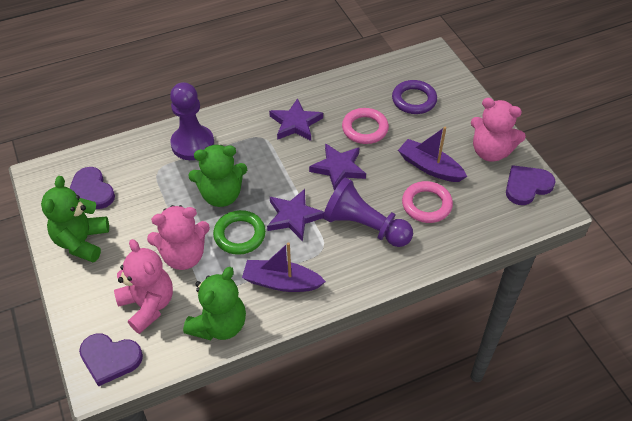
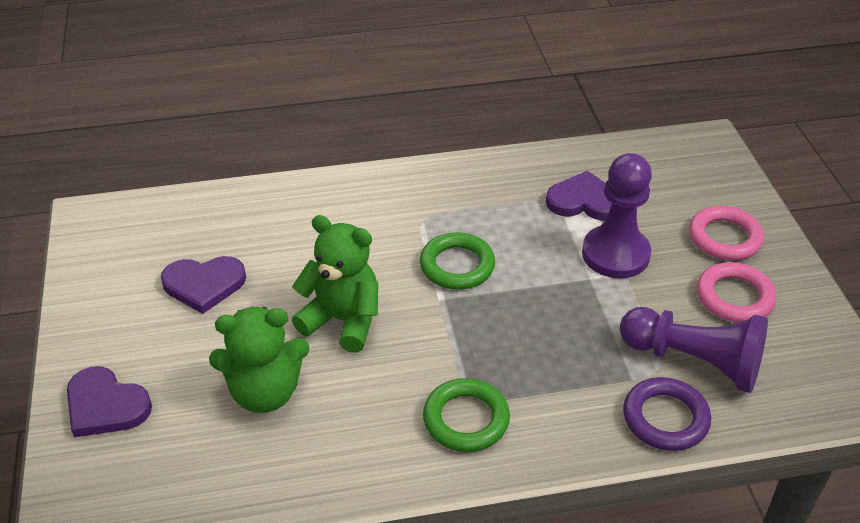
green ring: [213,210,266,255] = 1 -> [420,232,495,290] [423,378,510,452] = 2
green teddy bear: [41,176,109,262] [183,267,246,341] [188,145,247,207] = 3 -> [209,307,309,413] [292,215,378,353] = 2
pink teddy bear: [114,239,173,334] [147,205,210,270] [471,98,526,162] = 3 -> none = 0
purple boat: [242,242,326,292] [398,127,467,182] = 2 -> none = 0
purple star: [267,189,324,241] [269,98,323,141] [309,143,366,191] = 3 -> none = 0

